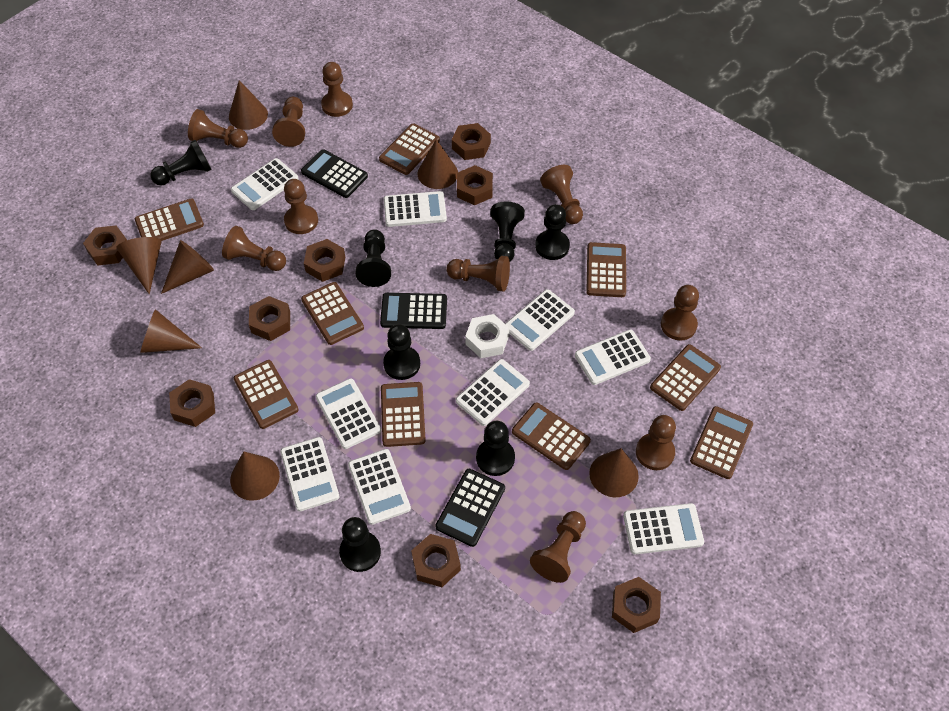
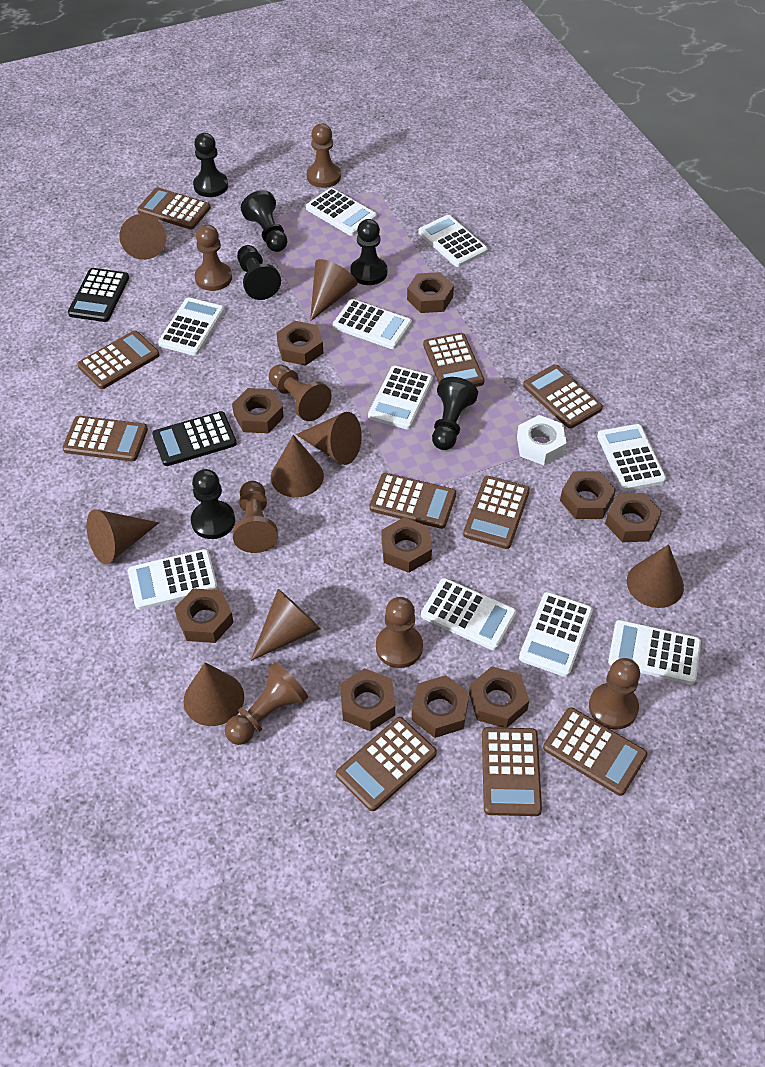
black calculator: [301,149,368,198] [380,293,447,329] [435,469,505,547] = 3 -> [68,268,129,322] [152,411,237,466] = 2
black pawn: [150,140,212,186] [339,517,381,572] [356,229,391,287] [383,324,420,380] [476,421,515,476] [490,201,525,262] [535,204,570,260] = 7 -> [191,469,235,539] [193,133,228,197] [237,245,281,300] [241,190,287,252] [350,219,387,285] [432,377,478,450] = 6
brown calculator: [135,198,204,241] [234,360,299,429] [301,282,364,345] [379,124,440,175] [381,382,426,447] [512,403,591,470] [586,242,626,297] [650,344,721,411] [690,406,753,479] = 9 -> [62,416,148,462] [77,330,160,389] [137,187,211,229] [336,717,437,811] [369,473,456,529] [423,333,485,387] [463,476,530,549] [482,727,542,816] [523,364,603,429] [543,707,648,796] = 10
brown cone: [116,237,161,294] [140,309,202,353] [161,240,214,294] [229,80,268,130] [230,451,280,501] [418,139,458,189] [589,448,639,497] = 7 -> [86,509,159,565] [119,214,166,260] [183,662,244,726] [250,589,321,661] [271,435,324,498] [296,412,362,465] [310,259,357,321] [627,544,684,608] = 8
brown nut: [83,225,127,266] [169,379,215,427] [249,296,290,341] [304,239,345,282] [411,534,461,587] [452,123,491,160] [457,165,493,205] [612,577,661,633] = 8 -> [174,588,234,643] [232,388,284,433] [276,321,323,366] [340,668,395,731] [382,517,432,573] [407,272,454,313] [412,675,469,738] [469,666,529,728] [560,471,616,519] [605,493,662,542] = 10
brown pawn: [188,109,248,148] [222,226,286,271] [272,97,305,147] [284,179,318,234] [321,62,353,117] [446,256,510,291] [530,511,586,583] [540,165,583,224] [636,415,676,470] [661,285,699,340] = 10 -> [195,224,232,291] [225,662,308,745] [233,481,278,553] [269,364,332,421] [307,124,341,188] [376,597,423,668] [589,658,640,730] = 7
white calculator: [231,158,298,210] [280,437,340,511] [316,378,381,449] [348,449,411,525] [384,191,447,227] [456,359,530,426] [505,289,575,351] [575,330,651,385] [623,503,704,554] = 9 -> [128,549,218,610] [158,297,224,356] [306,188,377,236] [333,299,412,349] [368,366,433,429] [419,215,488,267] [421,578,516,650] [519,592,593,677] [597,424,666,491] [608,620,701,684] = 10

